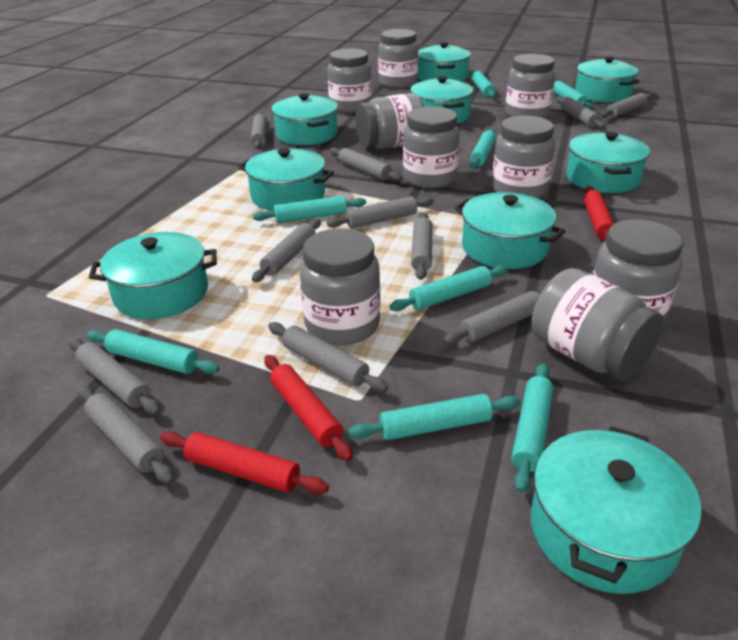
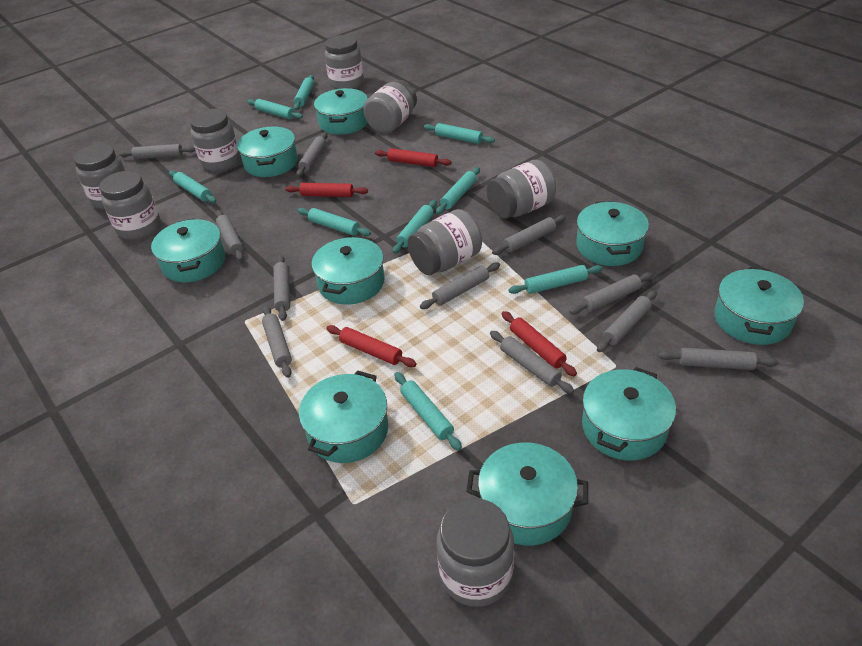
grey jar: [300,229,380,345] [327,48,372,113] [356,93,424,149] [378,29,418,88] [403,106,460,189] [492,115,555,198] [505,54,555,118] [532,268,664,380] [593,219,683,324] = 9 -> [74,144,126,210] [99,171,161,240] [190,109,240,172] [325,35,364,89] [363,80,417,133] [407,209,482,275] [436,498,514,607] [487,160,556,219] = 8
red rolling pin: [160,431,329,494] [264,355,353,461] [583,186,614,242] = 3 -> [285,183,368,197] [326,325,417,367] [375,148,452,167] [502,311,577,376] = 4
turquoise rolling pin: [87,329,219,374] [253,196,366,223] [348,394,520,440] [389,265,508,311] [470,129,496,169] [471,70,496,98] [511,363,553,493] [553,81,592,109] = 8 -> [169,170,216,203] [247,99,303,119] [294,75,314,110] [298,208,371,236] [393,200,437,254] [394,372,462,451] [424,123,495,144] [436,167,480,214] [508,265,603,294] = 9

